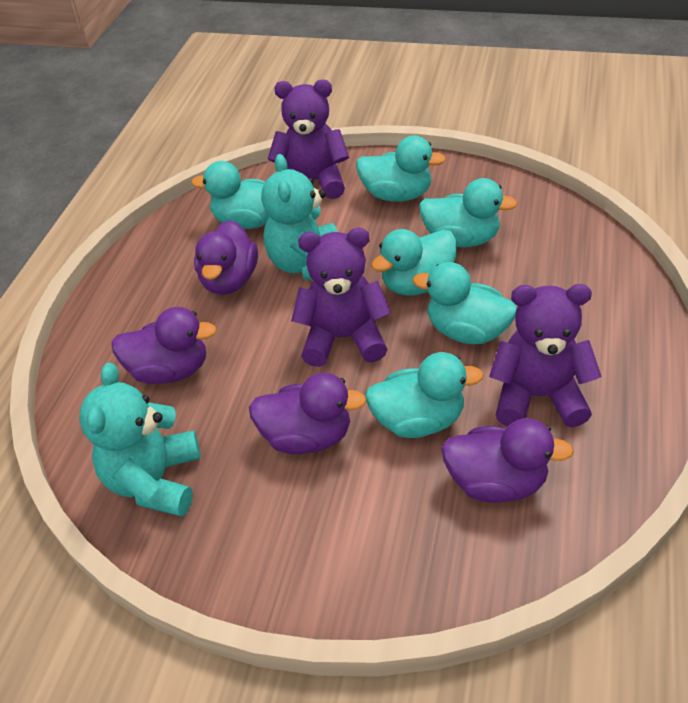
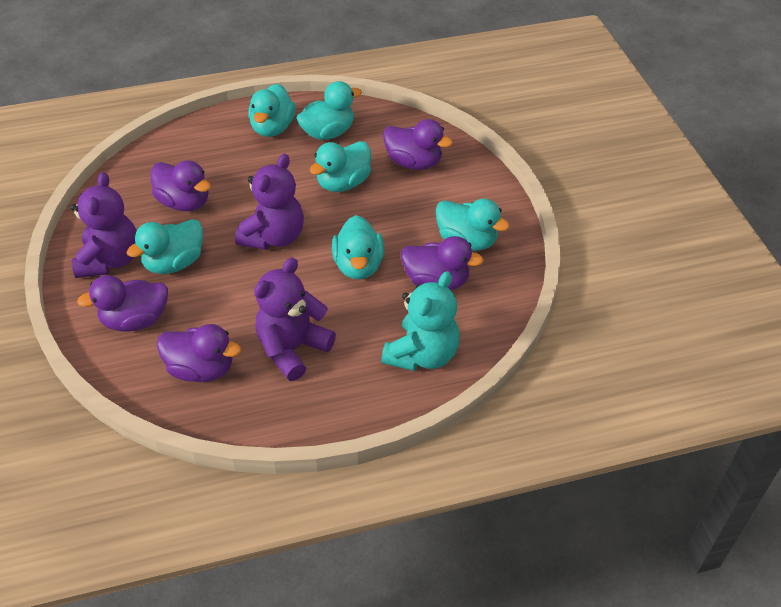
purple duck: [111,307,217,384] [194,220,258,295] [249,372,367,454] [441,418,574,503] = 4 -> [77,275,168,332] [151,160,211,211] [157,324,241,382] [383,119,453,170] [401,236,484,290] = 5
turquoise teddy bear: [79,363,200,517] [261,154,338,280] = 2 -> [381,271,460,371] = 1

